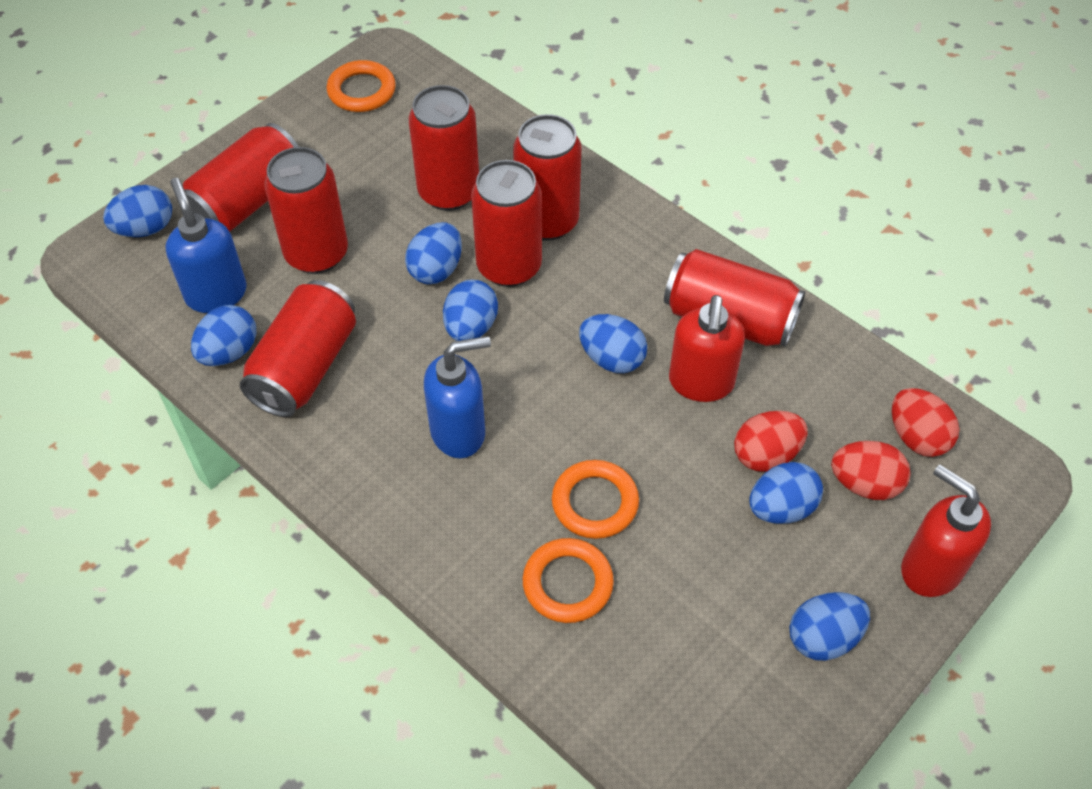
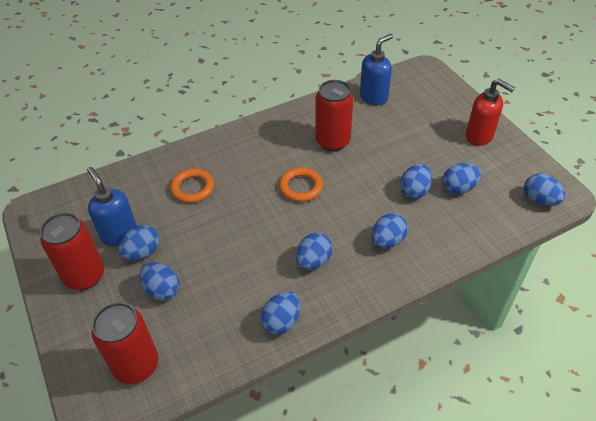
blue egg: [103,185,172,237] [191,305,256,366] [405,222,462,284] [443,279,498,341] [579,314,647,373] [749,462,823,524] [789,592,870,661] = 7 -> [119,225,160,260] [139,262,179,301] [260,292,300,335] [296,233,333,270] [371,213,408,248] [400,164,432,199] [442,163,481,194] [524,173,565,206] = 8
orange ring: [326,60,396,112] [523,538,614,623] [552,460,639,539] = 3 -> [170,169,214,203] [279,167,323,202] = 2
red can: [183,123,299,232] [240,280,356,417] [264,147,348,274] [409,85,479,211] [471,160,542,287] [513,114,582,241] [664,249,806,347] = 7 -> [40,213,104,290] [92,302,159,384] [315,80,353,151] = 3
red egg: [734,411,807,472] [831,441,911,500] [892,388,959,457] = 3 -> none = 0
red soap dispenser: [669,295,745,402] [901,465,991,597] = 2 -> [466,79,515,146] = 1

